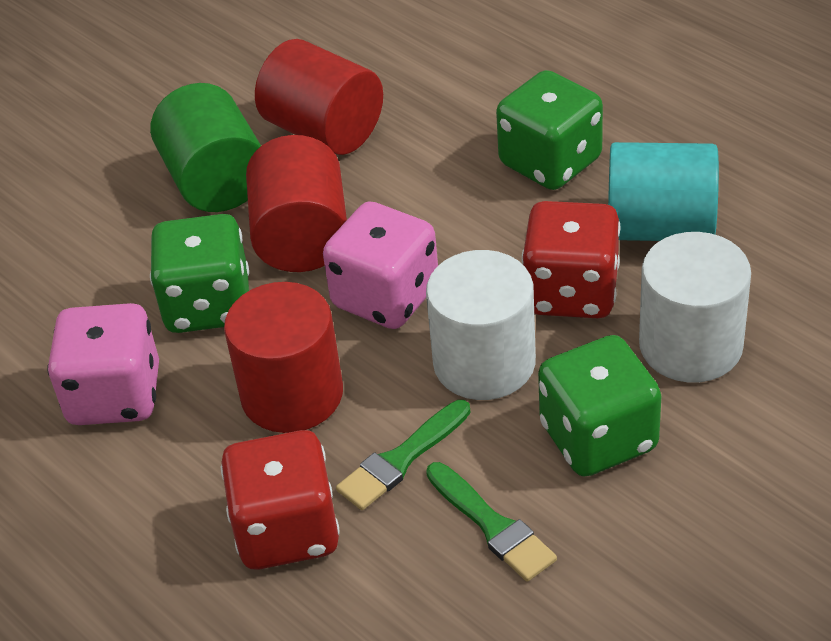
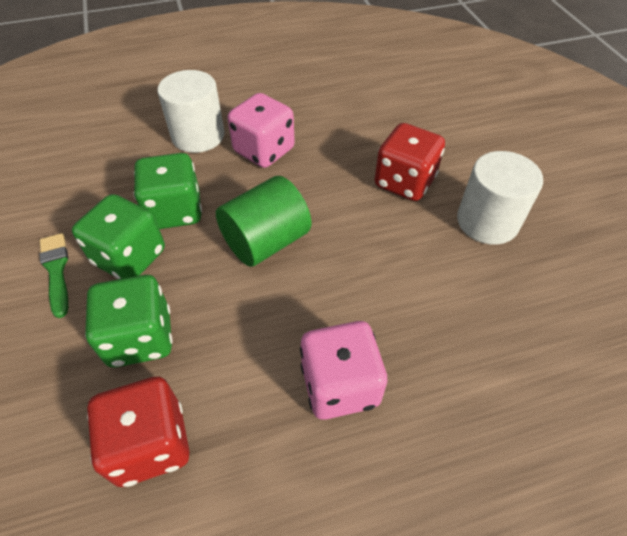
green brush: [336,400,471,510] [426,462,557,582] = 2 -> [39,233,68,318] = 1
red cylinder: [224,282,343,433] [246,135,347,272] [255,39,383,155] = 3 -> none = 0
turquoise cylinder: [608,142,719,241] = 1 -> none = 0

